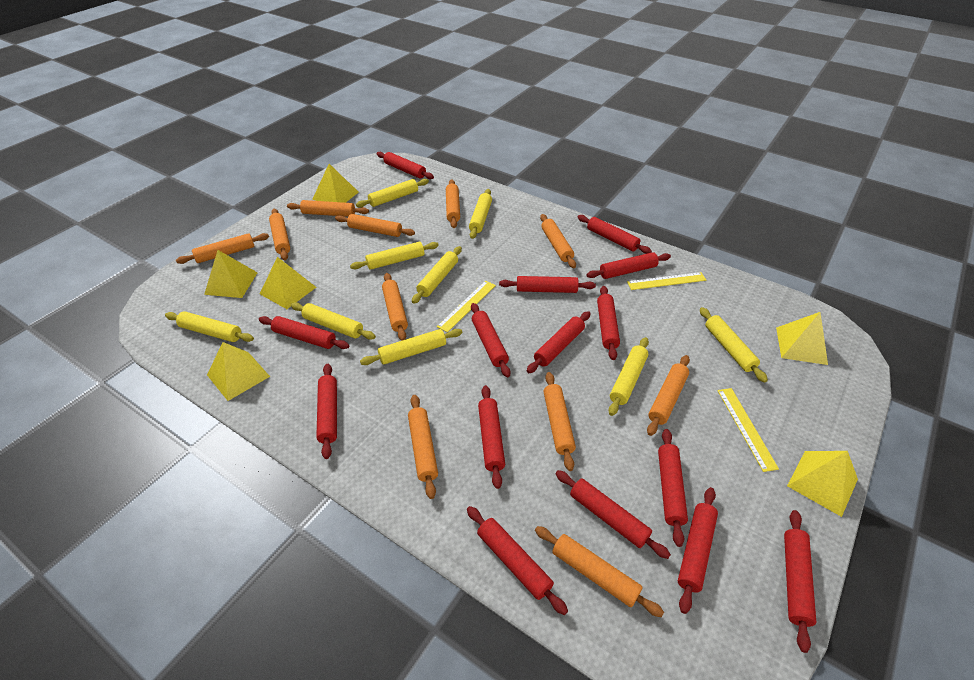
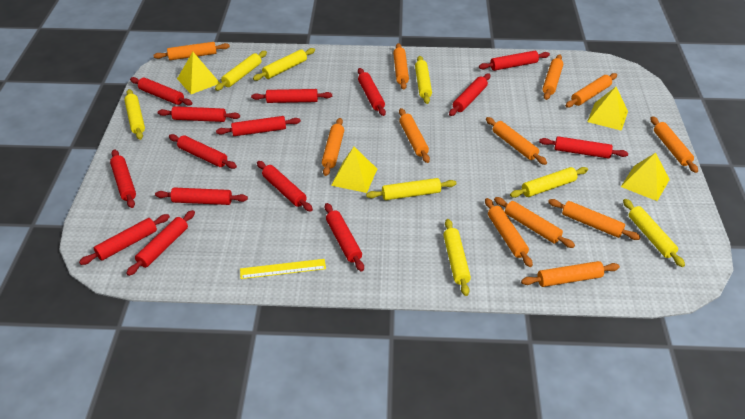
orange rolling pin: [176,233,269,264] [269,209,290,260] [287,200,369,217] [335,214,415,237] [382,273,408,341] [408,395,438,499] [446,179,460,228] [535,526,664,617] [540,214,576,268] [544,372,576,471] [647,355,690,436] = 11 -> [153,42,230,60] [322,118,344,176] [393,43,409,90] [399,108,430,163] [485,198,533,267] [486,117,547,165] [494,197,575,248] [521,261,620,287] [542,54,563,100] [548,199,641,240] [565,73,617,108] [650,116,698,173] = 12
yellow pyramid: [204,250,258,298] [207,342,270,401] [260,257,316,309] [313,164,359,203] [776,312,828,365] [787,451,858,517] = 6 -> [177,52,220,94] [331,147,377,193] [587,87,628,131] [621,153,670,201] = 4
yellow rolling pin: [165,311,254,342] [291,302,376,340] [350,242,439,270] [356,179,429,208] [360,329,462,365] [412,246,462,304] [469,189,492,239] [608,337,649,416] [700,307,768,383] = 9 -> [124,89,145,140] [215,51,267,91] [253,48,315,81] [366,178,456,200] [415,56,432,104] [443,219,471,296] [510,167,588,198] [623,199,685,267] = 8
yellow ruler: [437,281,496,332] [627,272,706,290] [717,388,779,472] = 3 -> [240,259,326,279] = 1

